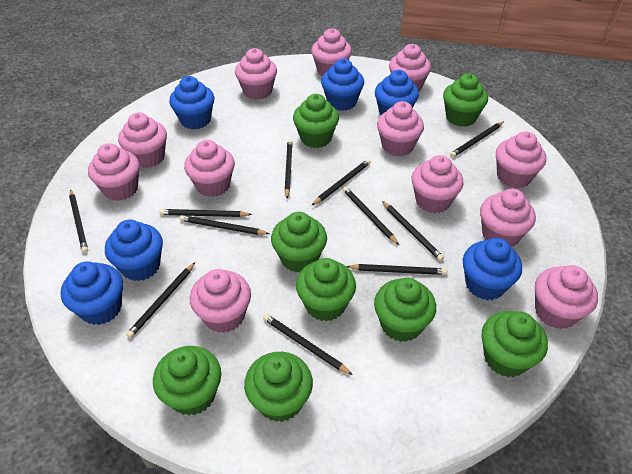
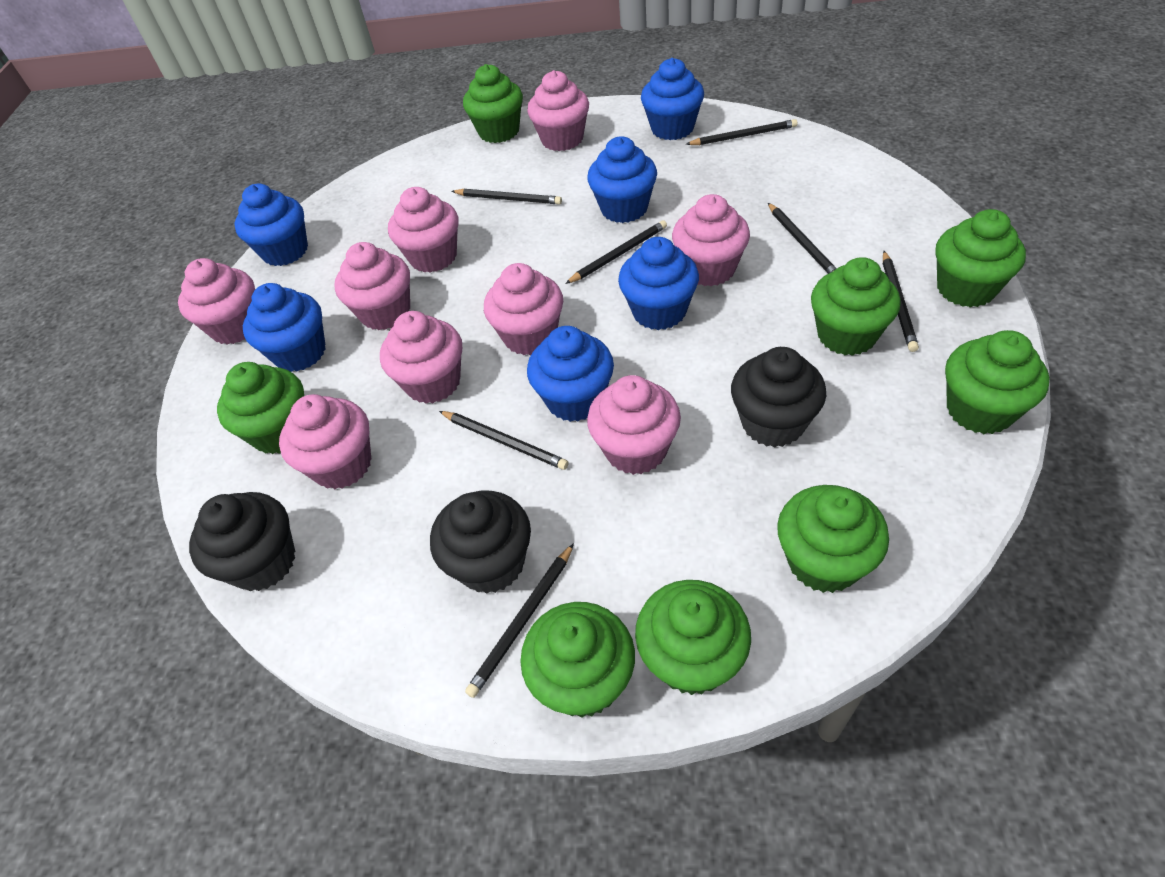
black cupcake: none = 0 -> [189,492,295,591] [430,491,531,594] [731,347,826,448] = 3
black pencil: [69,189,88,253] [126,262,195,338] [160,209,252,217] [179,215,269,235] [263,314,353,375] [285,140,293,198] [311,159,371,206] [343,187,399,245] [346,264,447,275] [382,201,444,261] [450,122,504,158] = 11 -> [439,411,569,470] [451,189,562,205] [465,543,574,698] [565,220,667,284] [686,119,797,145] [768,203,837,274] [883,251,919,352] = 7
pink cupcake: [88,143,140,201] [118,112,167,168] [184,140,235,197] [190,269,251,333] [235,48,277,100] [311,28,352,76] [377,101,424,156] [389,44,431,92] [412,155,463,213] [480,189,536,247] [496,131,546,188] [535,265,598,329] = 12 -> [178,258,255,344] [279,394,371,490] [334,242,410,330] [380,311,462,404] [388,187,458,272] [484,263,563,355] [527,70,589,151] [587,375,681,475] [672,194,750,286] = 9

